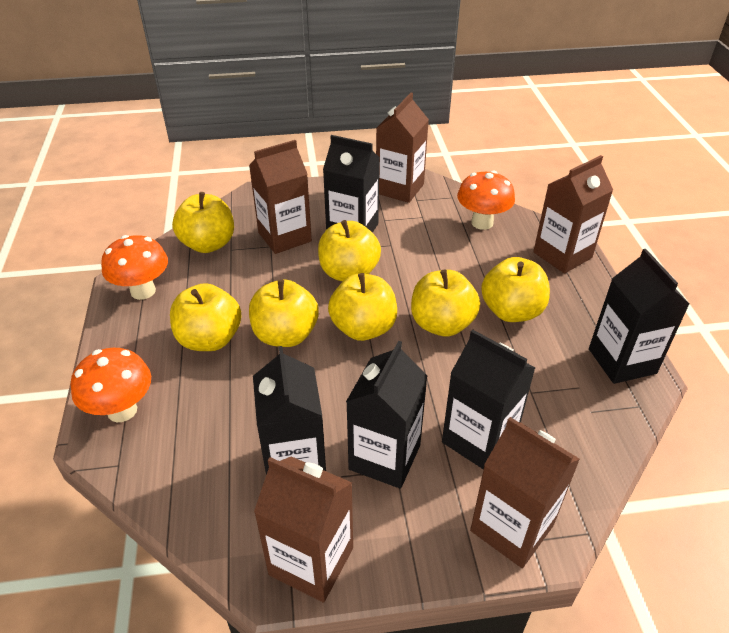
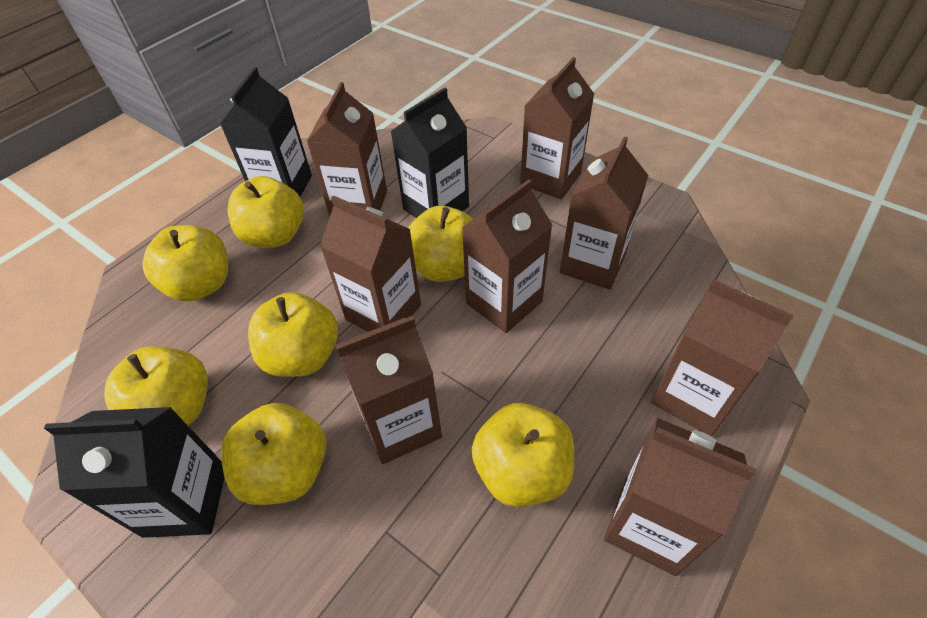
black carton: [253,346,326,475] [323,135,380,233] [346,341,427,489] [442,329,535,470] [589,249,689,384] = 5 -> [44,407,224,538] [220,67,312,197] [390,88,469,218] = 3
brown carton: [249,140,312,254] [254,456,353,603] [376,93,429,203] [470,417,580,568] [533,155,613,273] = 5 -> [306,82,387,217] [320,195,421,332] [335,316,442,464] [462,179,552,333] [520,57,594,199] [560,136,648,289] [604,418,756,576] [651,279,794,436] = 8
orange mushroom: [71,348,151,422] [101,235,168,300] [457,171,515,230] = 3 -> none = 0

